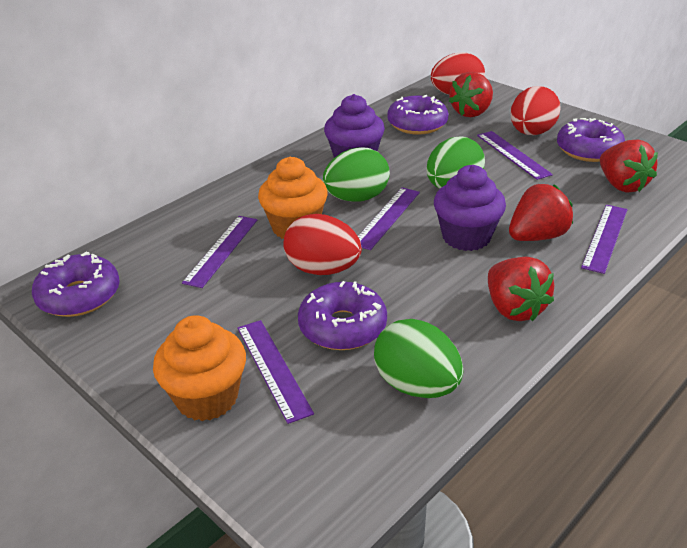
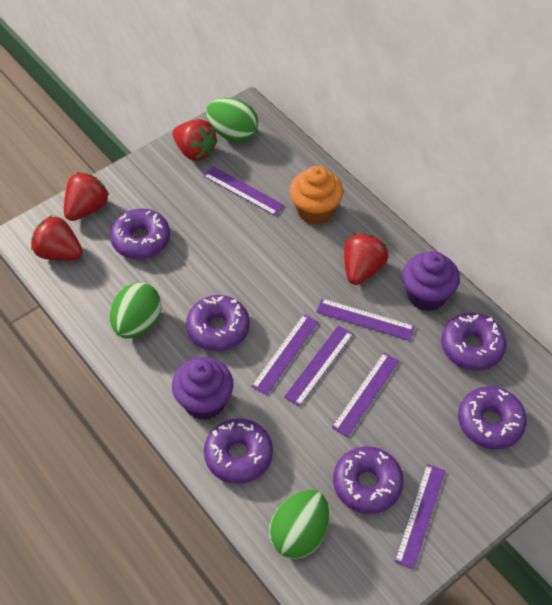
orange cupcake: [153,315,246,421] [258,157,328,239] = 2 -> [290,166,343,225] = 1
purple donut: [32,251,120,317] [298,281,387,350] [387,95,448,135] [557,118,625,162] = 4 -> [110,208,170,259] [186,295,250,351] [204,418,273,484] [333,446,404,514] [441,313,507,371] [458,386,527,449] = 6
purple ruler: [182,216,257,288] [237,320,314,424] [358,187,420,250] [477,131,553,180] [581,205,627,274] = 5 -> [203,166,284,216] [251,314,319,395] [284,325,353,407] [316,298,415,341] [332,353,399,437] [394,464,446,569] = 6
red egg: [284,214,362,275] [431,52,485,95] [511,86,561,135] = 3 -> none = 0

